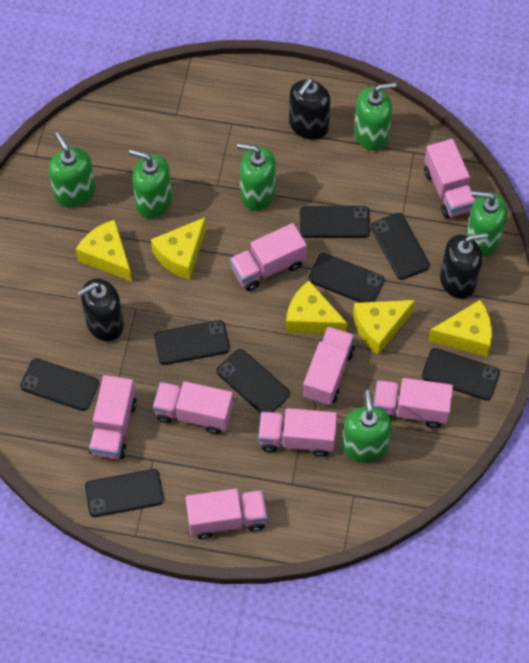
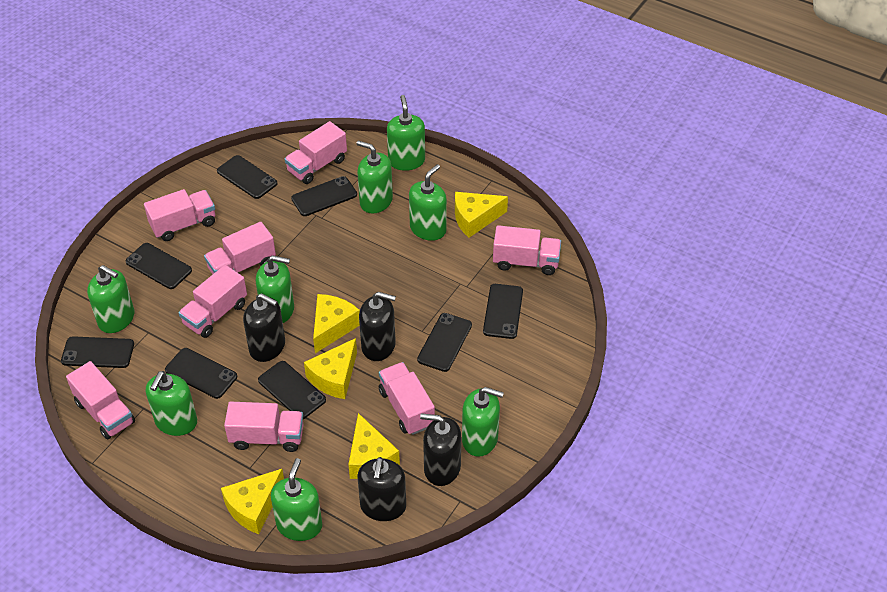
black soap dispenser: [77,279,124,341] [289,78,331,140] [440,233,488,299] = 3 -> [243,293,285,362] [358,457,406,521] [359,292,396,361] [420,413,461,486] = 4
green soap dispenser: [49,132,96,207] [129,149,172,218] [237,143,276,211] [342,390,392,463] [354,82,396,151] [466,191,507,257] = 6 -> [87,265,134,333] [146,371,197,436] [256,255,294,323] [271,458,322,541] [357,141,393,214] [387,95,425,171] [409,164,447,241] [462,387,504,457] = 8

